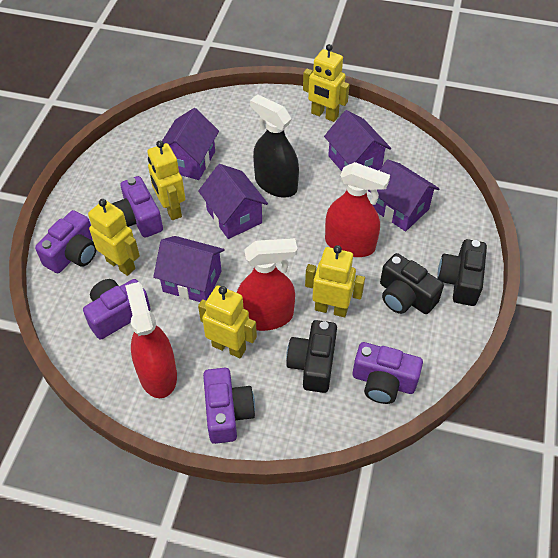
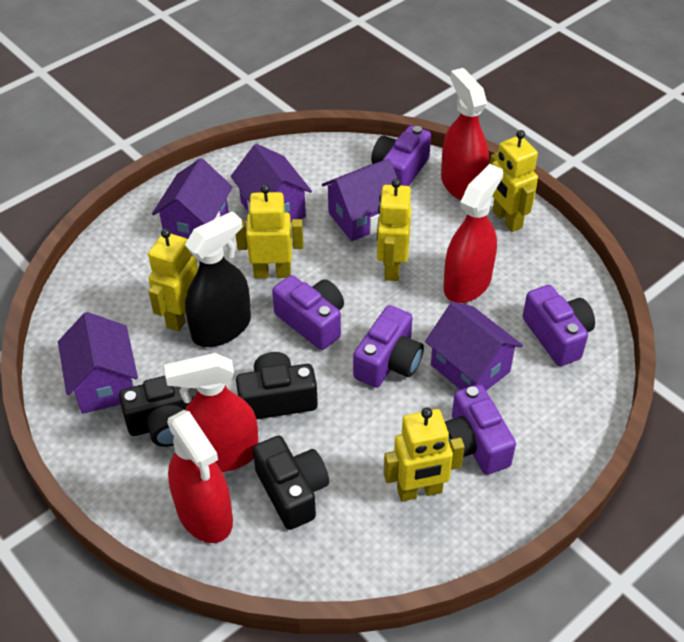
red spray bottle: [125,282,177,398] [237,238,297,331] [325,162,390,257] = 3 -> [164,353,258,472] [167,410,233,543] [441,68,489,200] [443,164,503,303] = 4

